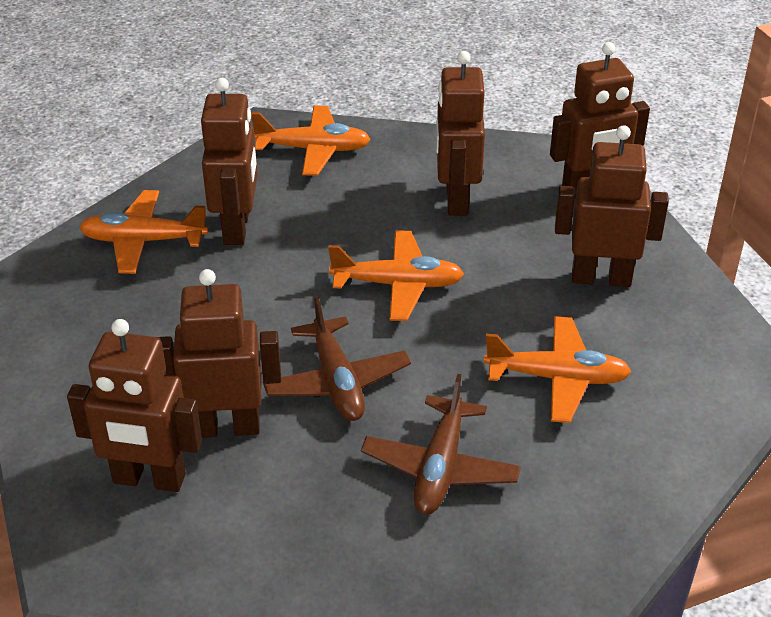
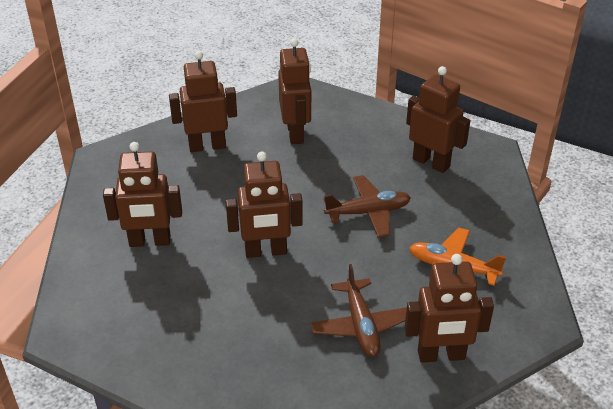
orange plane: [79,190,208,274] [251,105,371,176] [328,230,464,321] [484,316,632,423] = 4 -> [409,228,506,286] = 1

